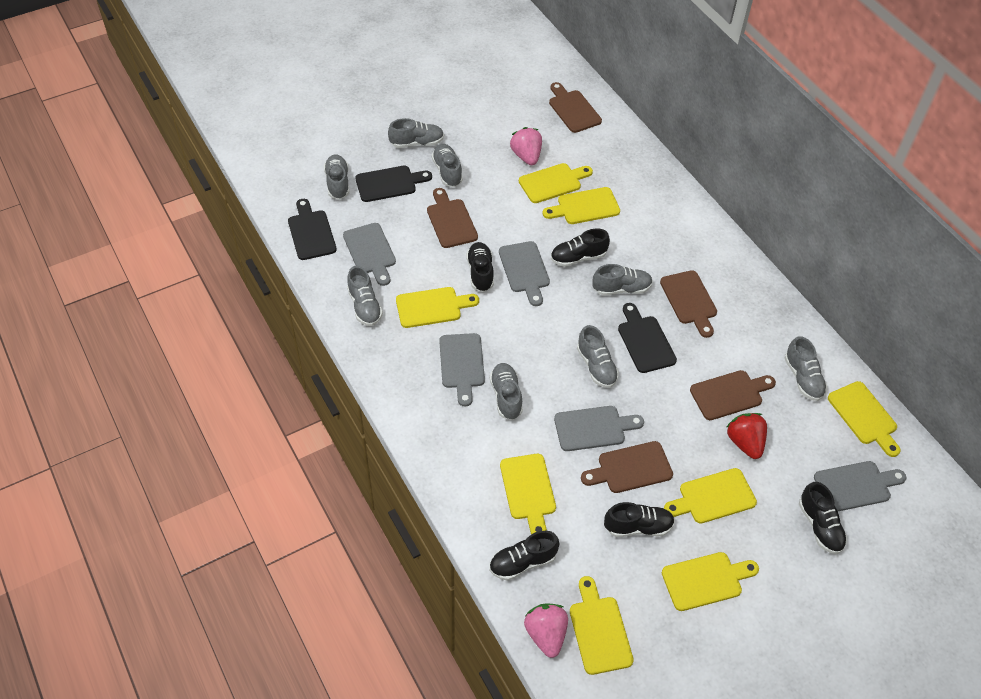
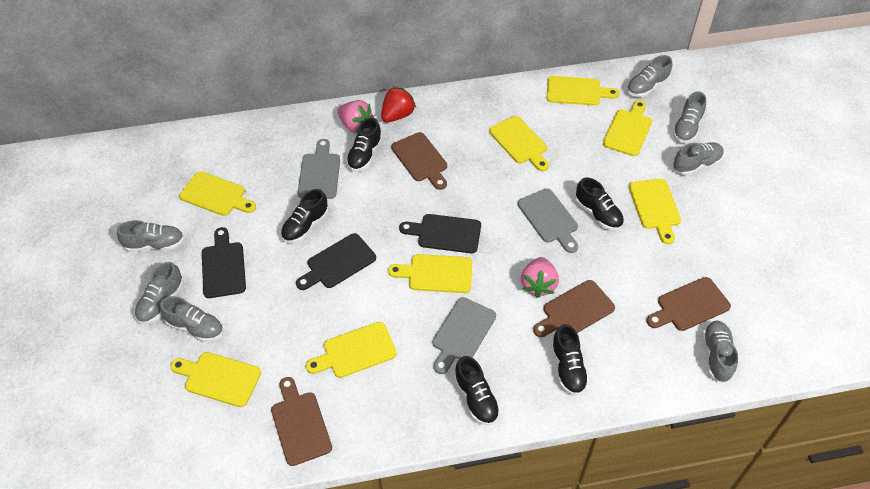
brown cutting board: [427,188,478,248] [549,82,602,133] [581,441,673,493] [660,270,717,338] [690,370,776,420] = 5 -> [271,377,332,466] [391,132,447,190] [533,280,615,337] [647,277,731,331] = 4
grey cutting board: [343,223,396,286] [439,333,485,407] [499,241,550,306] [554,406,644,451] [814,461,907,511] = 5 -> [298,139,340,199] [432,297,496,374] [518,188,578,253] = 3
grey shoe: [324,154,350,199] [347,266,383,326] [388,118,444,148] [432,144,463,187] [490,363,523,420] [577,325,619,388] [592,264,653,296] [785,336,827,401] = 8 -> [117,220,184,252] [135,262,184,324] [160,296,224,342] [627,55,672,97] [672,91,706,143] [673,142,724,175] [702,321,738,382] = 7

